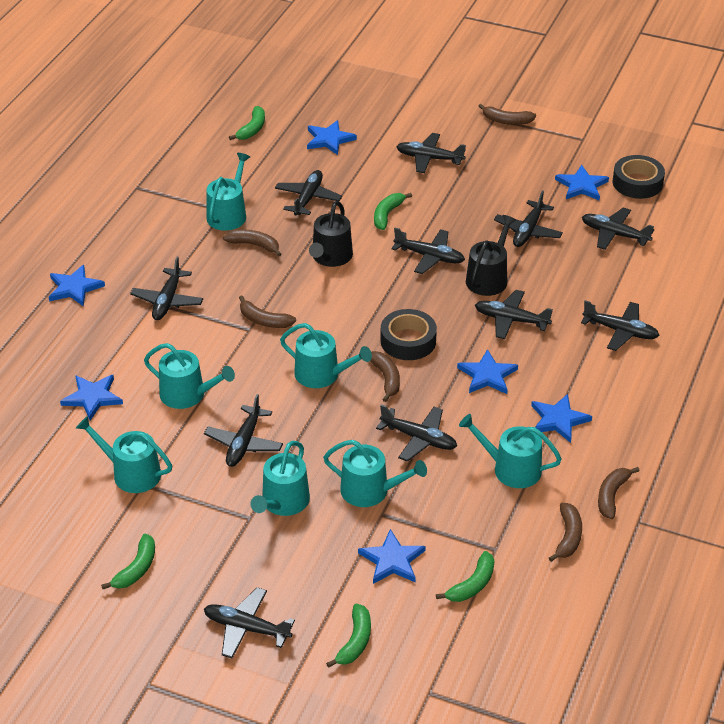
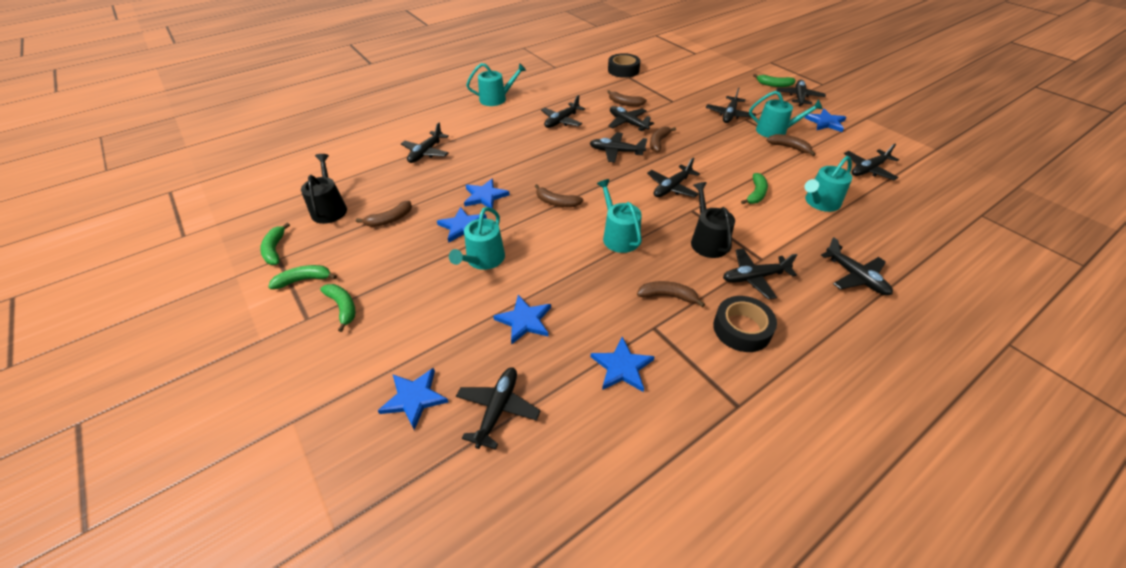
blue star: [49,265,105,307] [60,375,123,421] [307,120,357,155] [358,529,426,584] [457,349,518,394] [531,394,592,443] [555,165,609,201] = 7 -> [378,368,448,430] [437,207,487,243] [464,178,510,208] [493,295,551,344] [591,337,655,392] [805,109,846,132] = 6
turquoise watering can: [76,416,172,493] [144,343,235,409] [207,153,250,231] [250,441,310,516] [280,323,372,388] [323,440,427,507] [459,414,562,488] = 7 -> [449,207,505,270] [466,63,526,106] [597,179,642,253] [749,91,823,138] [804,156,852,212] = 5

